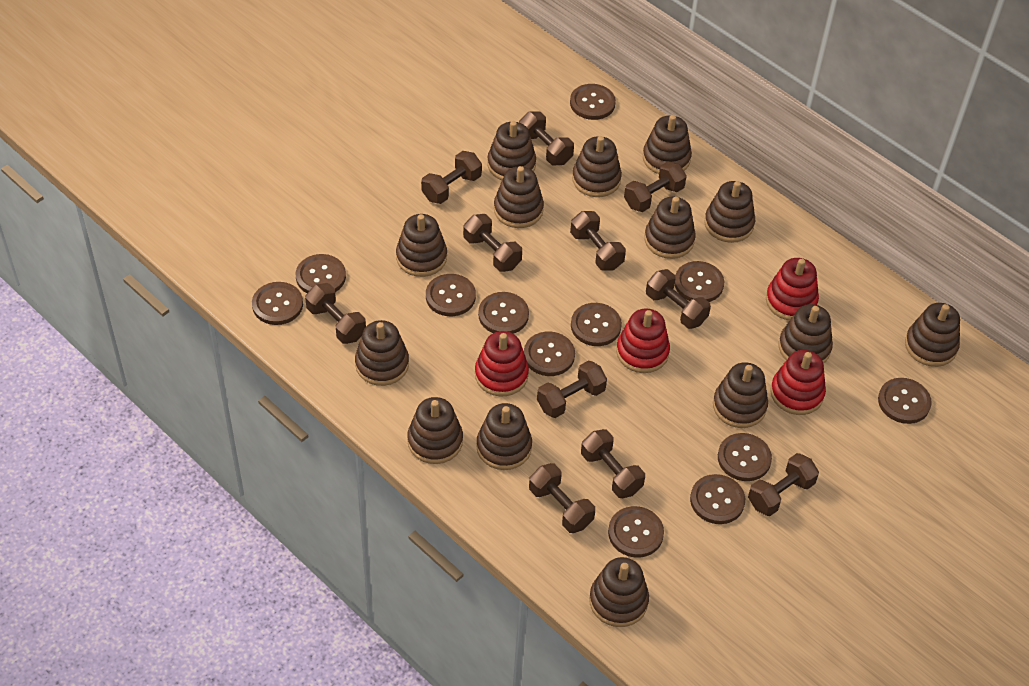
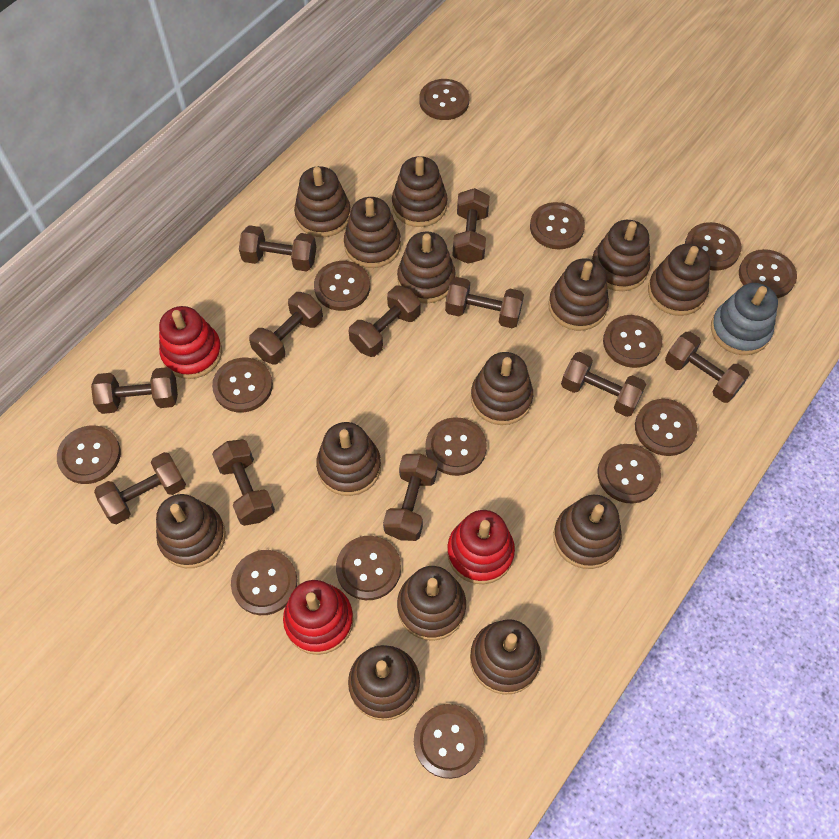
brown button: [252,282,303,325] [296,254,346,293] [426,274,476,316] [478,292,529,334] [524,332,575,376] [570,84,616,120] [571,303,622,346] [608,506,664,557] [675,261,724,302] [690,474,745,524] [718,433,772,481] [878,378,932,424] = 12 -> [57,425,121,484] [212,358,273,413] [231,550,297,615] [314,261,370,311] [336,536,401,600] [414,704,484,779] [419,79,469,120] [425,417,487,476] [530,202,585,249] [597,444,661,504] [603,315,662,368] [635,399,697,456] [685,222,742,271] [739,249,797,298] = 14
grey stacking toy: none = 0 -> [711,283,778,355] = 1
red stacking toy: [475,331,529,396] [616,309,670,373] [766,258,819,320] [770,350,826,415] = 4 -> [159,306,222,379] [283,580,354,655] [447,510,515,584] = 3

